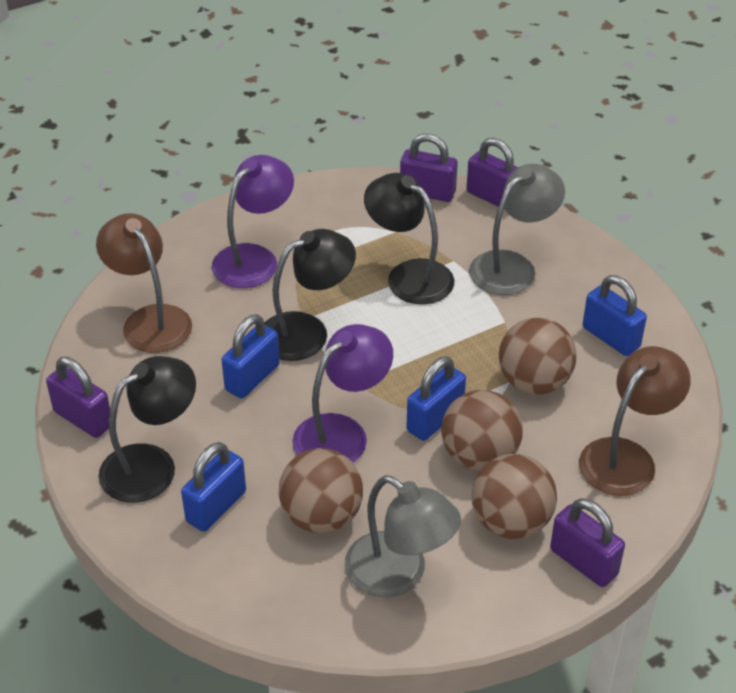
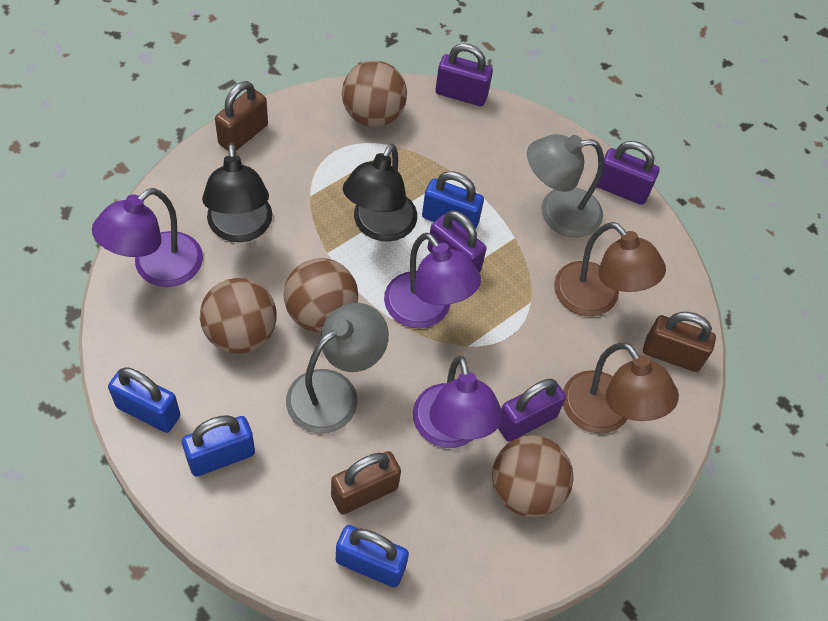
black lamp: [98,356,196,503] [264,229,356,361] [364,173,454,305] = 3 -> [202,143,272,242] [343,144,417,242] = 2
brown padlock: none = 0 -> [215,81,268,151] [331,451,401,515] [643,312,716,372] = 3
purple lamp: [212,155,294,288] [292,324,393,463] = 2 -> [92,188,203,287] [384,232,481,328] [413,356,503,448] = 3

